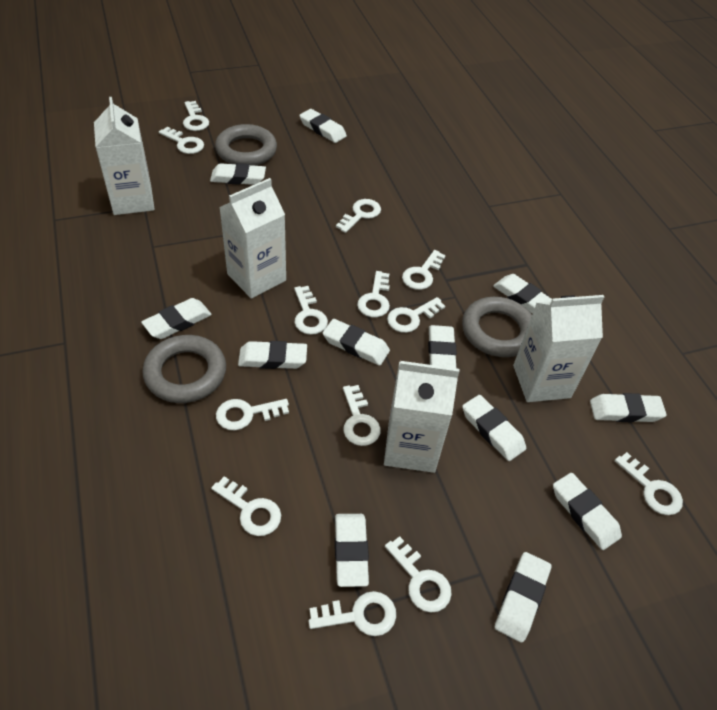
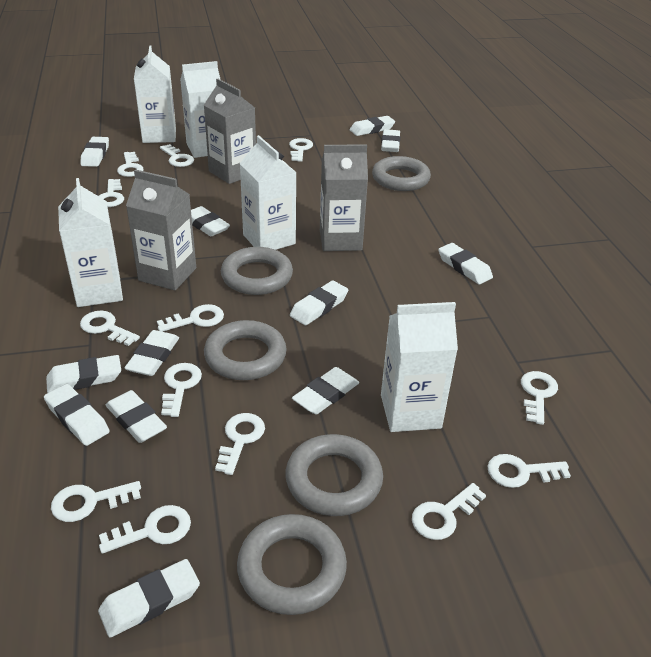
grey carton: none = 0 -> [126,169,196,291] [204,79,256,184] [320,144,368,251] = 3
grey ring: [142,335,226,403] [215,124,277,166] [462,297,532,357] = 3 -> [204,320,287,380] [221,247,293,295] [237,514,347,615] [286,434,383,516] [372,156,431,191] = 5
white carton: [94,97,155,215] [219,178,286,299] [384,361,460,473] [513,295,604,402] = 4 -> [58,178,123,307] [134,46,176,143] [180,61,221,158] [240,135,297,250] [381,302,458,432] = 5

